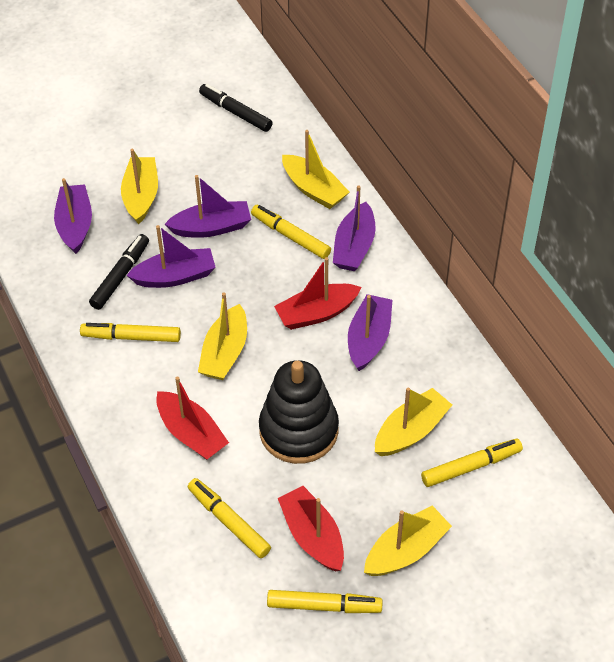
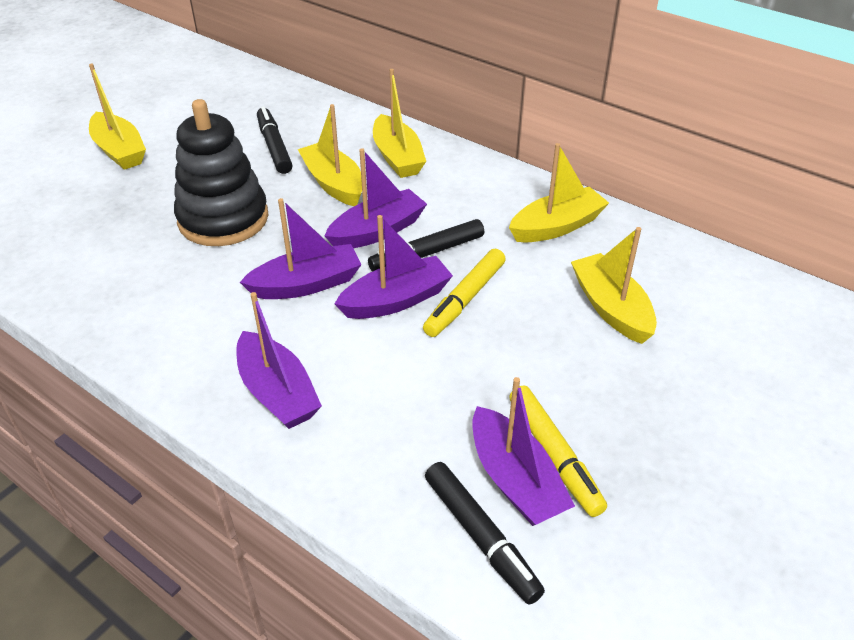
black marker: [89,234,149,310] [199,84,273,132] = 2 -> [257,106,292,174] [368,219,484,272] [425,462,545,605] = 3
red boat: [156,377,229,460] [274,257,362,330] [278,486,344,572] = 3 -> none = 0
yellow marker: [80,323,181,342] [188,478,271,558] [251,205,331,259] [267,590,383,613] [421,439,523,487] = 5 -> [423,249,506,337] [509,385,607,517] = 2

